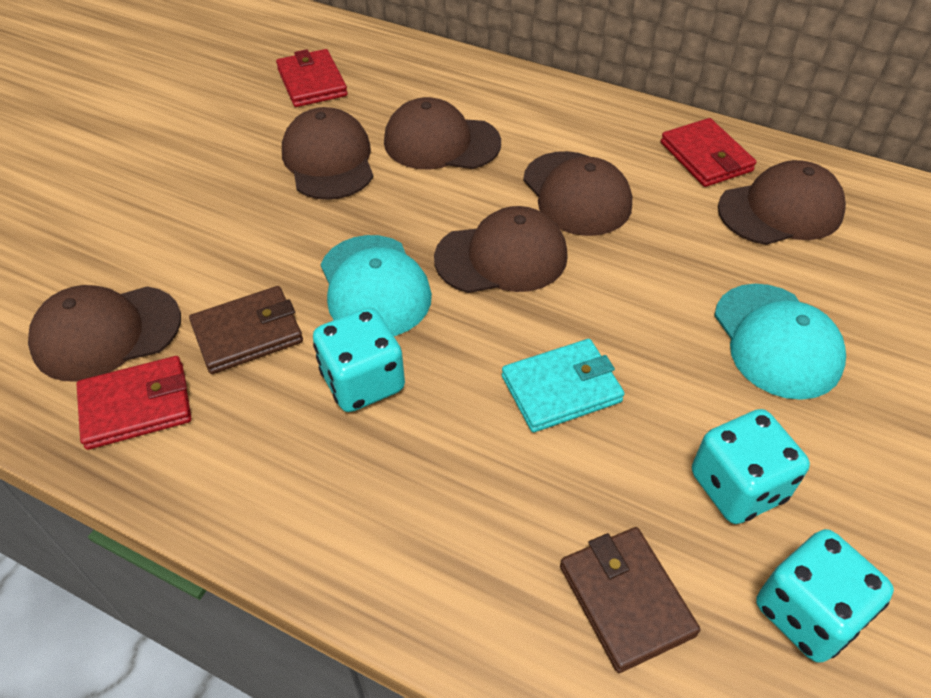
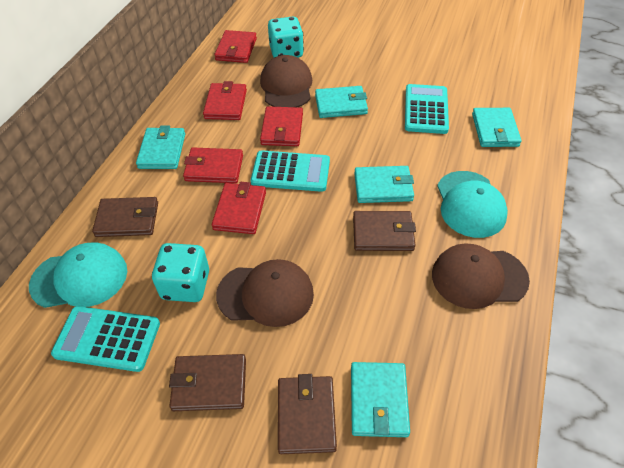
brown cap: [28,285,181,382] [282,107,373,200] [384,97,501,169] [434,206,568,293] [523,151,632,236] [718,160,846,245] = 6 -> [216,259,314,327] [260,55,312,107] [432,243,530,309] = 3
brown wallet: [189,286,303,374] [560,527,700,673] = 2 -> [92,197,158,237] [169,354,246,411] [278,374,337,454] [353,211,416,251] = 4
red wallet: [76,356,191,450] [276,49,348,107] [661,118,756,187] = 3 -> [183,147,243,183] [203,81,247,120] [212,182,266,234] [214,30,257,63] [260,106,303,146] = 5
turquoise calculator: none = 0 -> [51,306,160,372] [251,150,330,192] [405,84,449,134] = 3
turquoise dice: [313,307,405,412] [692,409,810,524] [756,529,894,663] = 3 -> [152,243,209,302] [268,16,304,58] = 2
turquoise wallet: [502,339,625,432] = 1 -> [136,125,185,169] [315,86,368,118] [351,362,410,437] [354,166,414,203] [472,108,522,147] = 5

